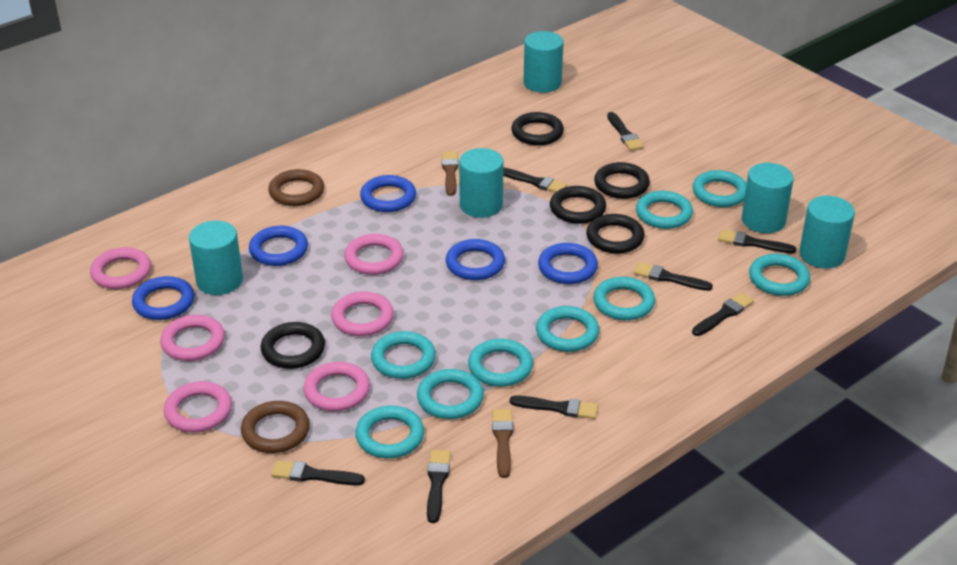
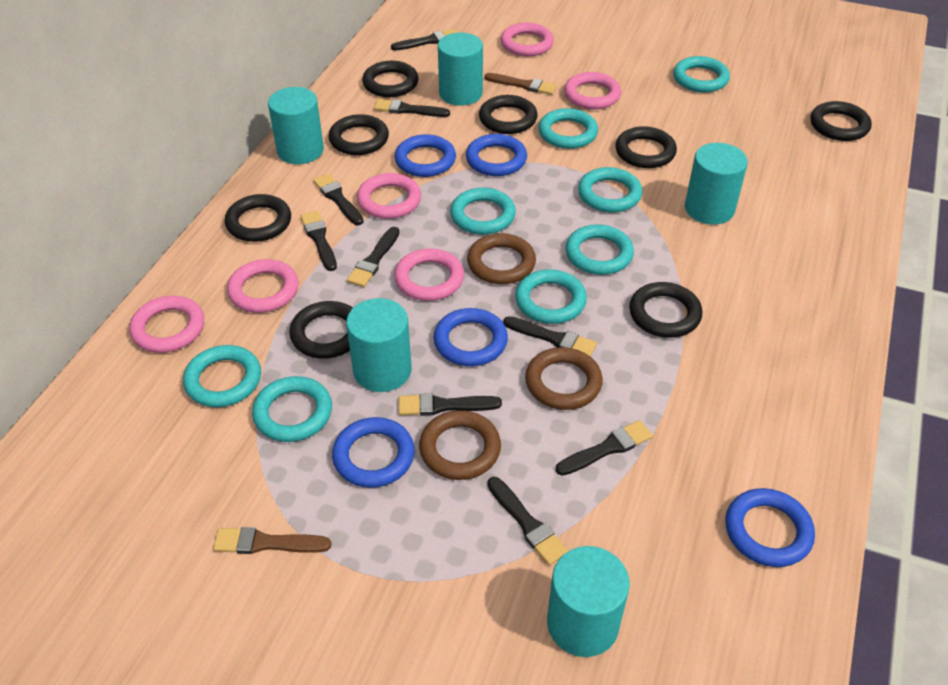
black brush: [271,460,365,485] [427,450,451,523] [503,167,567,193] [510,395,598,419] [607,112,644,151] [633,262,713,291] [692,293,754,336] [718,229,796,253] = 8 -> [300,211,337,271] [313,173,364,225] [347,227,400,287] [374,99,450,117] [391,29,457,51] [398,393,502,416] [487,477,568,565] [503,316,597,357] [556,420,653,476] = 9
black ring: [261,322,325,369] [511,112,564,146] [550,186,606,224] [586,214,645,253] [594,162,650,199] = 5 -> [225,194,291,242] [289,301,353,359] [329,114,389,155] [362,61,419,97] [479,95,538,134] [616,126,677,168] [629,282,702,338] [811,101,872,141] = 8
brown ring: [241,401,310,453] [269,169,324,206] = 2 -> [419,410,501,480] [467,233,536,284] [525,347,603,410] = 3
turquoise ring: [355,406,424,458] [371,331,436,379] [417,369,484,419] [468,339,533,387] [536,306,599,352] [593,277,655,320] [636,191,693,229] [693,170,747,207] [749,254,810,296] = 9 -> [183,345,261,407] [252,376,332,442] [450,188,516,235] [515,269,587,324] [538,108,598,149] [566,224,634,275] [578,167,642,213] [673,56,730,92] = 8

